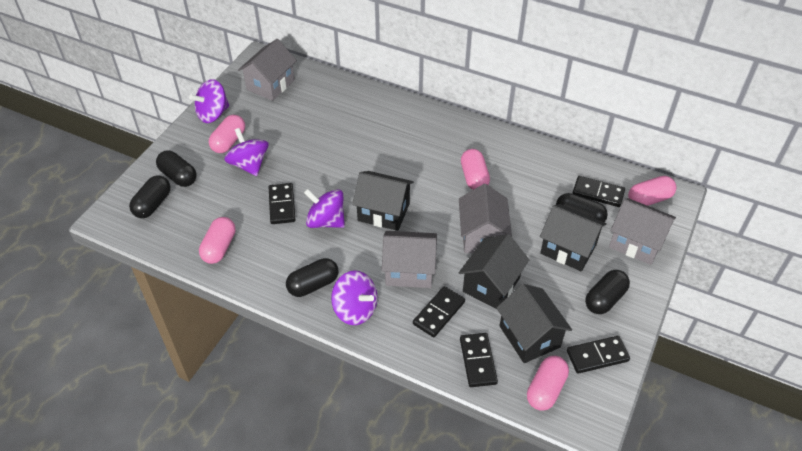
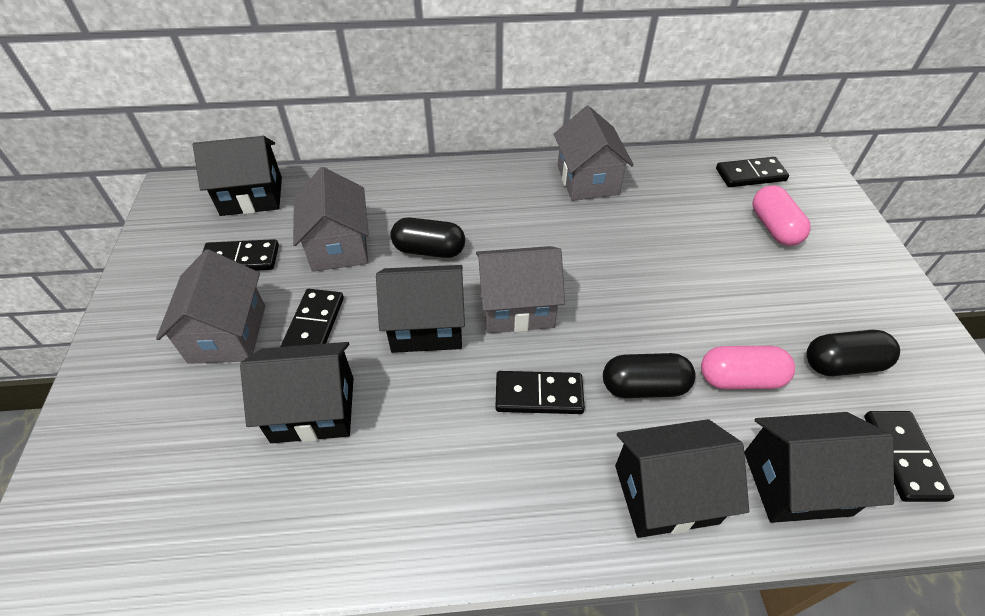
black capsule: [129,175,171,218] [156,150,197,187] [286,258,338,297] [556,193,608,222] [585,270,630,314] = 5 -> [390,217,465,258] [603,353,696,398] [806,330,900,376] = 3
black house: [352,171,414,231] [459,234,529,309] [496,284,572,363] [540,204,607,271] = 4 -> [193,136,282,216] [240,342,353,443] [376,265,465,353] [615,419,749,538] [744,412,894,523] = 5
pink capsule: [199,217,236,264] [209,115,245,153] [461,149,490,190] [527,356,569,411] [628,176,677,206] = 5 -> [701,346,795,389] [753,185,811,246] = 2
purple spinning top: [189,79,230,123] [224,128,269,176] [304,189,345,228] [331,270,377,325] = 4 -> none = 0

